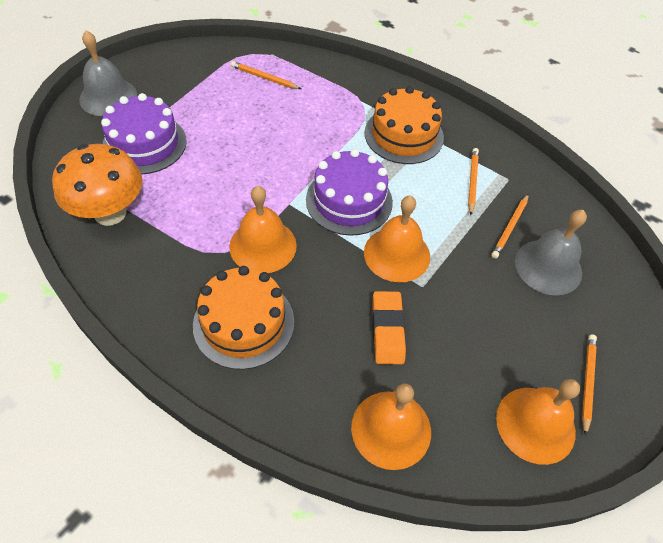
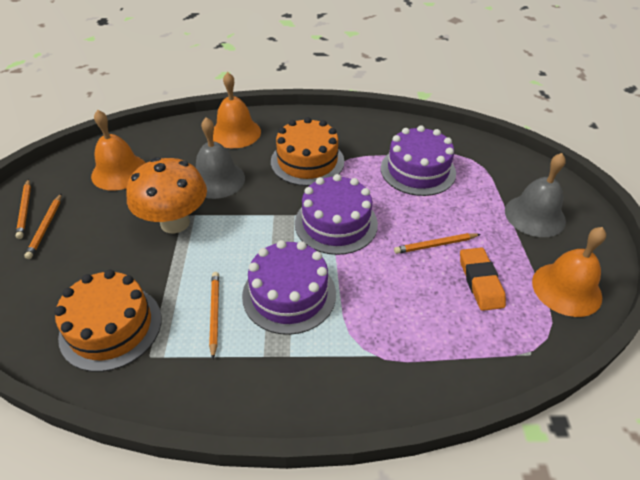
orange bell: [229,186,297,273] [351,384,431,470] [364,195,430,282] [496,379,580,465] = 4 -> [91,109,146,190] [213,72,261,148] [532,227,606,317] = 3
purple cake: [101,93,187,175] [306,149,393,236] = 2 -> [242,240,336,335] [295,174,378,255] [381,125,456,196] = 3

